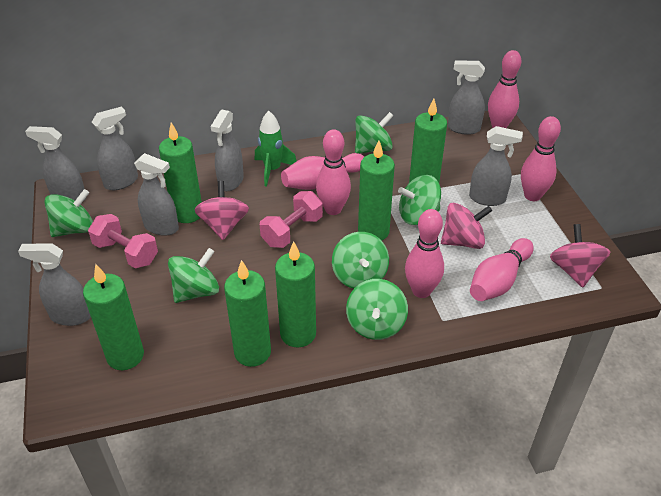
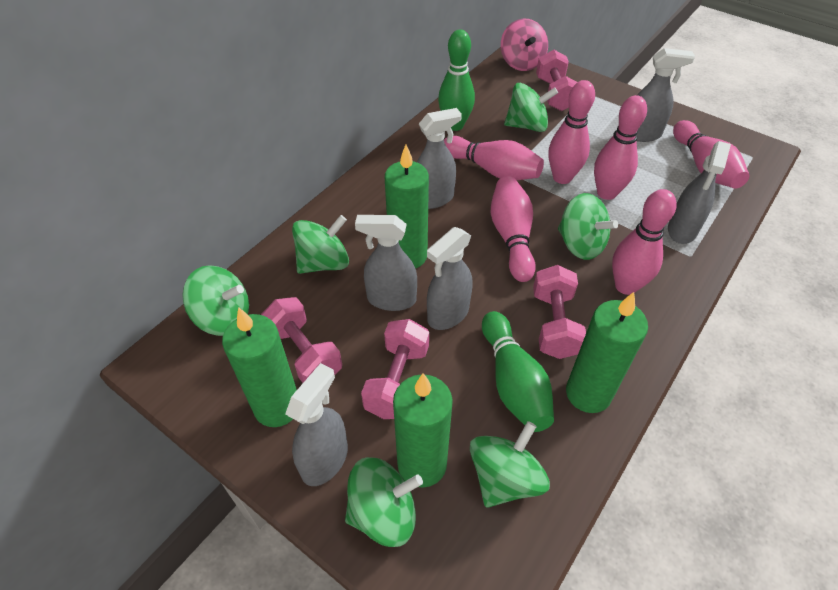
green bowling pin: none = 0 -> [438,29,475,131] [482,311,554,432] = 2
green candle: [83,264,144,370] [159,123,202,223] [224,260,271,367] [275,241,316,347] [358,140,395,240] [409,98,447,183] = 6 -> [222,307,297,427] [385,145,429,269] [393,373,453,488] [566,292,648,413] = 4
green rocket: [255,111,297,187] = 1 -> none = 0
grey spray bottle: [18,243,91,326] [25,126,86,200] [92,107,138,190] [134,153,179,236] [211,109,244,191] [448,60,485,135] [469,126,523,206] = 7 -> [285,363,348,486] [355,215,417,311] [417,108,462,209] [427,227,473,330] [636,48,695,142] [668,141,731,244] = 6
pink dumbbell: [88,214,158,268] [260,191,323,248] = 2 -> [261,297,342,383] [361,319,429,419] [533,265,586,359] [536,50,577,111] = 4
pink spinning top: [194,181,249,240] [441,203,492,249] [550,224,610,288] = 3 -> [501,19,548,71] = 1

